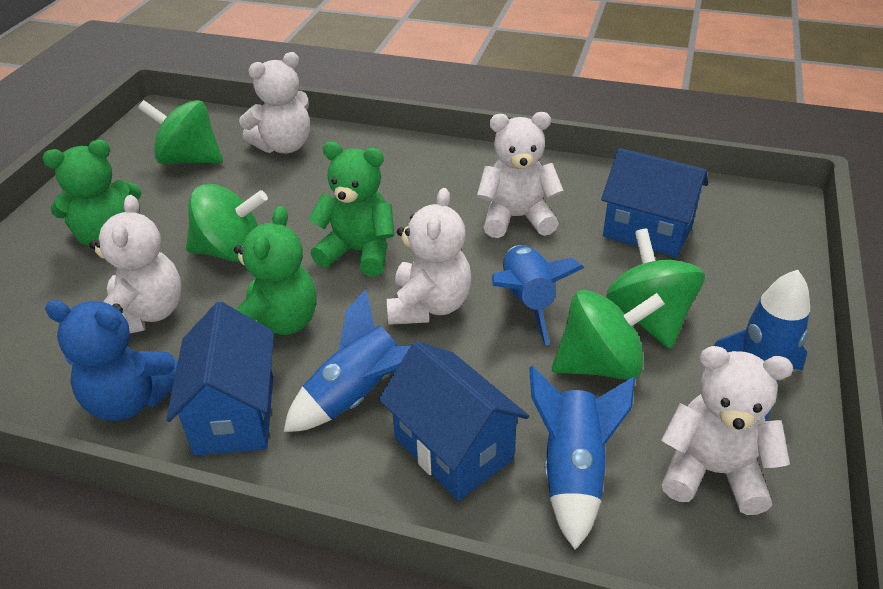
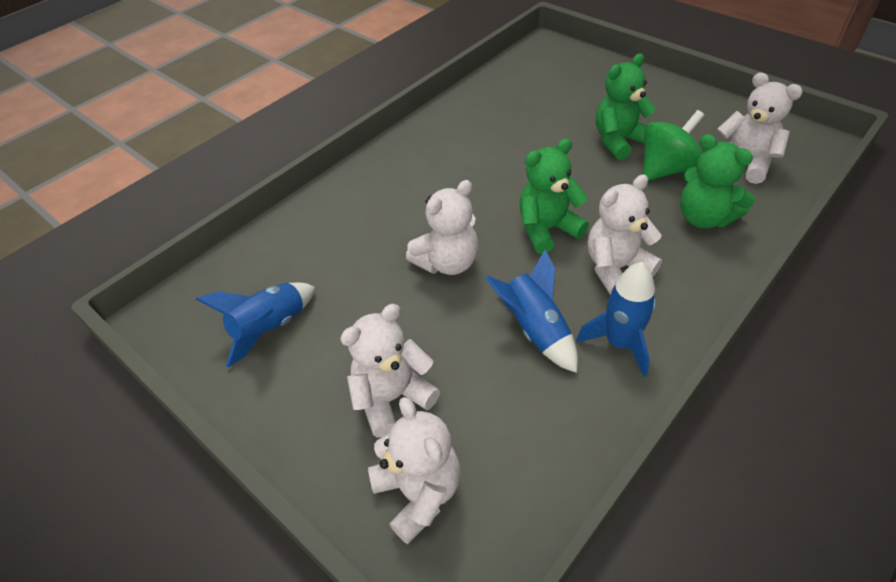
blue house: [166,302,274,456] [379,341,529,501] [601,148,708,257] = 3 -> none = 0
blue rocket: [284,289,410,432] [492,245,584,346] [529,366,635,550] [714,270,810,421] = 4 -> [196,283,315,368] [485,250,578,373] [576,262,656,377] = 3
blue teddy bear: [45,300,178,421] = 1 -> none = 0
green spinning top: [138,100,223,165] [186,184,268,262] [552,290,665,380] [606,229,705,349] = 4 -> [643,110,704,181] = 1

